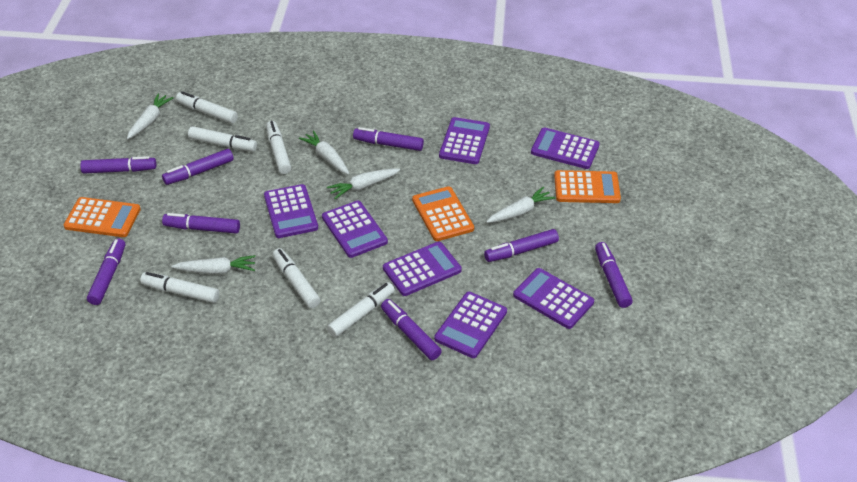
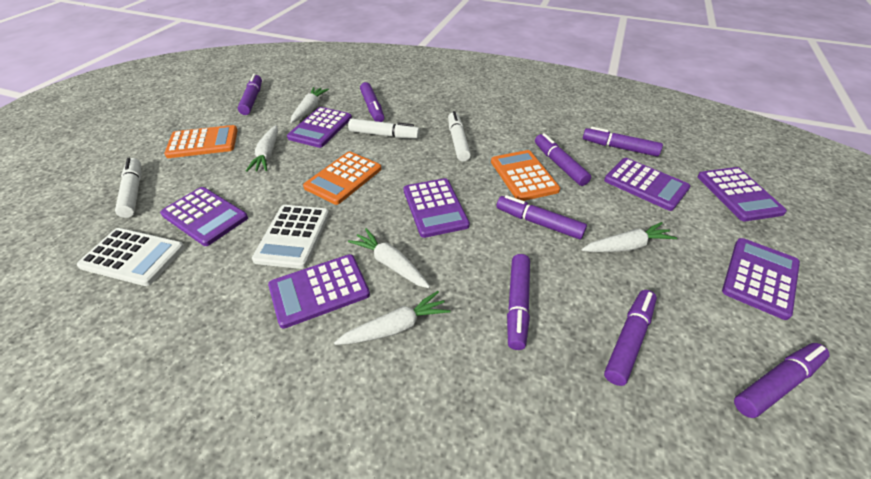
white calculator: none = 0 -> [77,228,185,286] [252,205,329,269] = 2
white marker: [140,272,219,303] [176,91,238,124] [188,126,257,151] [266,121,291,174] [272,248,321,308] [327,282,395,337] = 6 -> [115,158,141,218] [348,119,420,139] [448,111,471,162] = 3

